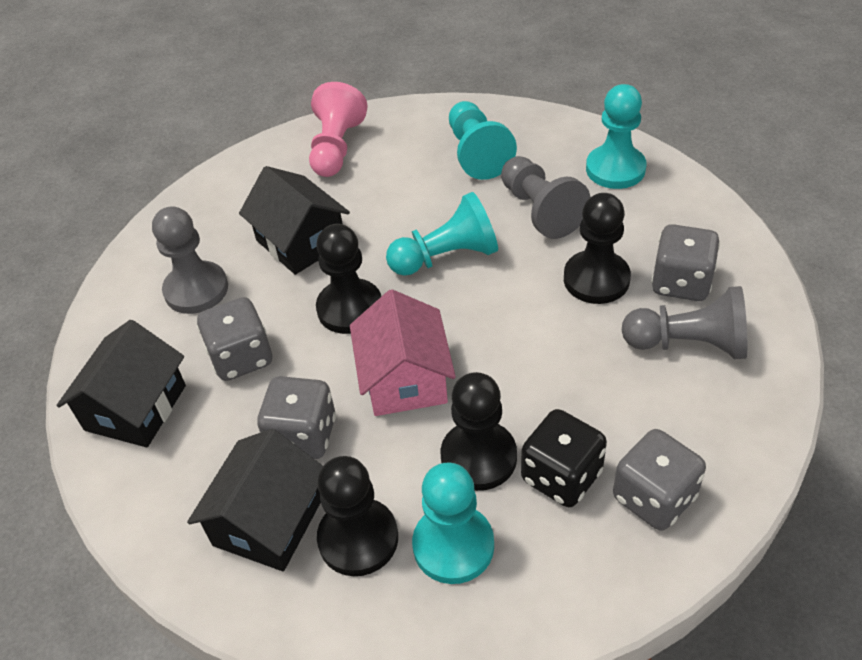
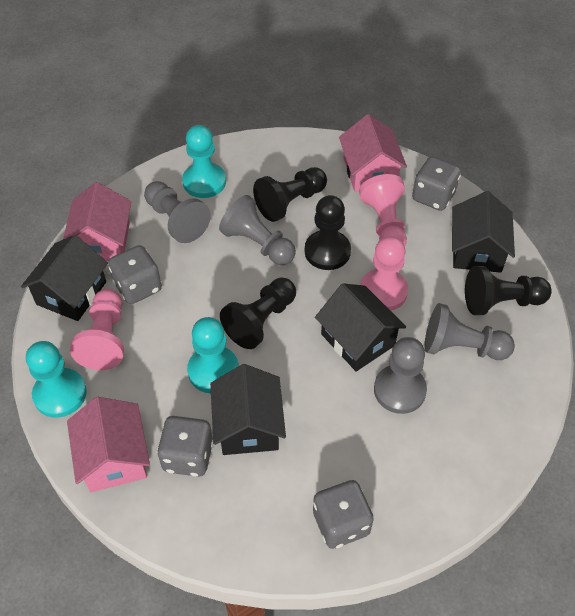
black dice: [521,409,607,507] = 1 -> none = 0
black house: [56,320,186,447] [187,429,323,571] [239,166,350,275] = 3 -> [21,235,108,321] [210,364,286,455] [315,283,406,372] [452,191,515,273] = 4
grey pawn: [152,206,228,314] [501,156,591,239] [622,286,747,359] = 3 -> [144,181,211,243] [219,195,296,265] [374,337,427,414] [424,303,515,360] = 4
pink house: [350,289,456,416] = 1 -> [63,182,131,261] [67,397,150,492] [339,114,407,192] = 3
pink pawn: [309,82,368,177] = 1 -> [70,289,124,370] [359,174,407,246] [360,236,408,311] = 3
turquoise pawn: [386,192,498,276] [412,462,494,584] [449,101,517,180] [586,84,647,189] = 4 -> [26,341,87,418] [182,125,226,198] [187,317,239,394] = 3

